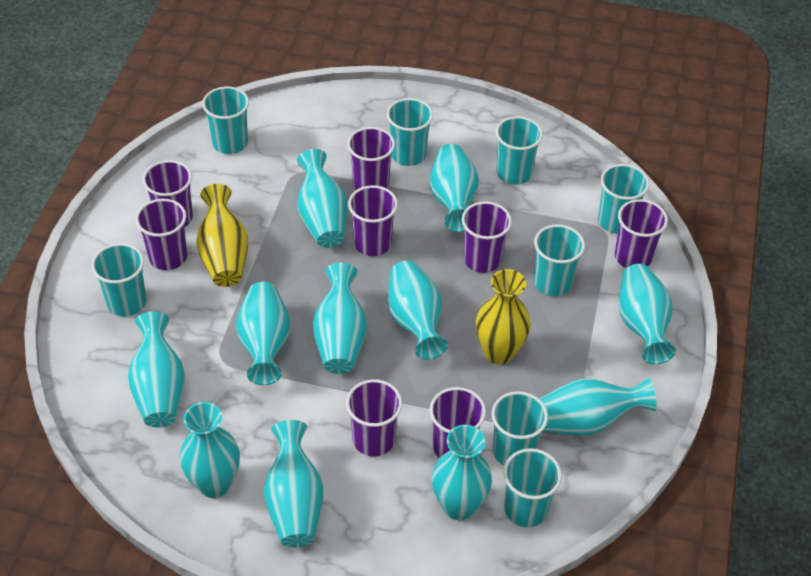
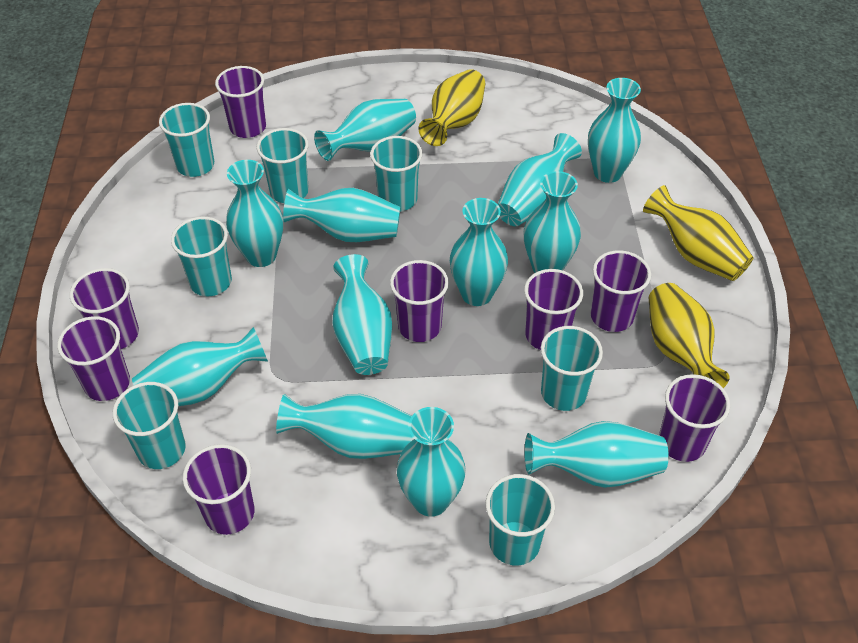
turquoise cup: [91,243,147,316] [202,86,249,154] [387,98,433,166] [492,391,548,466] [496,116,543,185] [503,448,562,527] [534,224,585,296] [598,164,649,234] = 8 -> [113,382,186,469] [159,103,214,177] [171,217,232,296] [257,128,309,203] [370,136,423,211] [486,474,555,565] [541,326,603,411] = 7
turquoise vase: [128,311,185,427] [180,402,240,498] [236,282,291,385] [264,420,323,547] [297,149,348,248] [313,263,367,374] [388,260,448,360] [430,144,479,232] [432,425,492,520] [539,377,657,435] [619,264,676,365] = 11 -> [132,327,268,406] [226,160,283,267] [276,394,413,459] [283,188,401,242] [314,99,416,161] [332,254,392,375] [397,407,466,517] [450,198,508,306] [498,133,582,226] [524,171,581,273] [524,421,669,488] [588,78,641,183] = 12
yellow vase: [196,184,248,287] [476,269,531,365] = 2 -> [418,69,485,146] [643,185,754,281] [649,283,730,388] = 3

